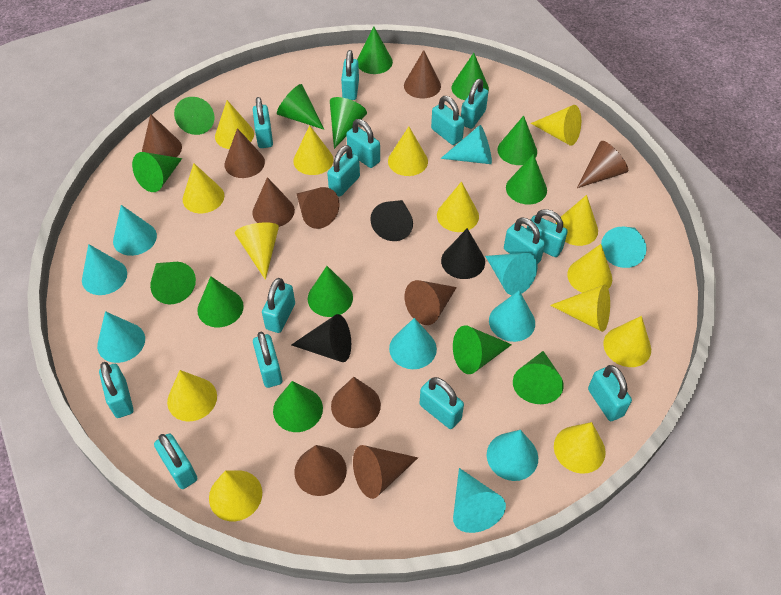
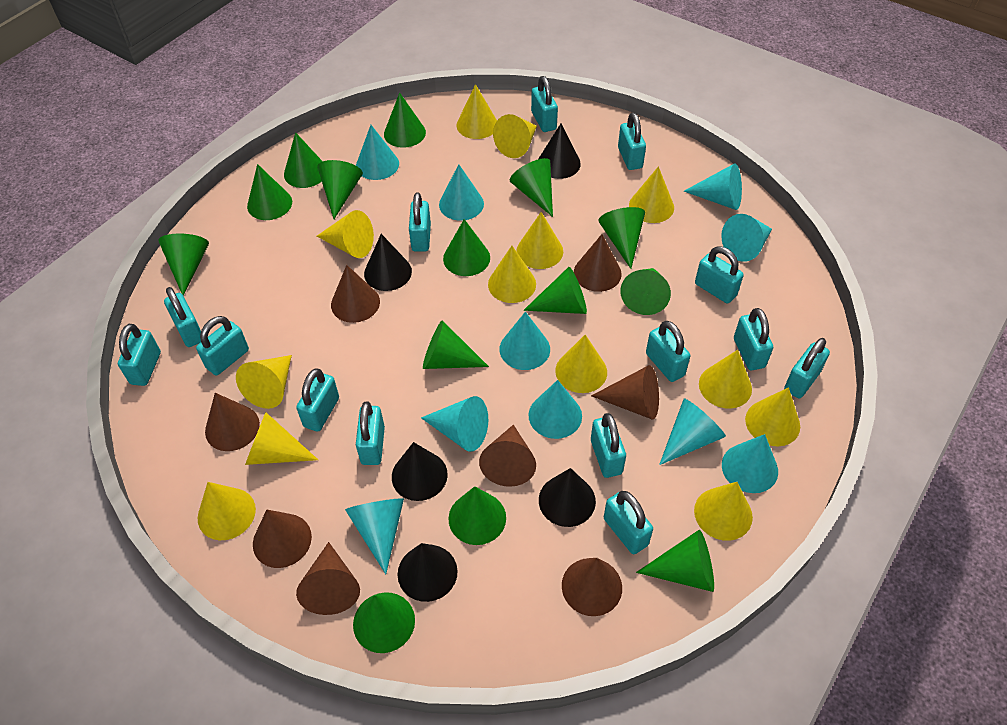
black cone: [291,314,351,362] [370,200,413,241] [441,228,485,279] = 3 -> [364,234,412,291] [392,442,448,501] [398,543,458,602] [539,123,581,179] [539,468,596,527] = 5
brown cone: [142,114,182,157] [225,128,265,178] [252,177,295,227] [294,445,347,496] [297,187,340,229] [331,377,381,428] [353,445,418,499] [404,50,441,99] [404,280,457,325] [577,141,628,188] = 10 -> [205,393,260,451] [253,510,312,568] [296,542,360,615] [331,265,380,323] [479,425,536,487] [562,558,622,616] [574,234,622,292] [591,365,659,420] = 8
yellow cone: [167,370,217,421] [183,163,224,213] [209,471,262,521] [215,100,254,149] [235,222,279,280] [293,125,334,175] [388,126,428,176] [437,181,479,232] [531,105,581,146] [550,284,610,332] [554,422,605,474] [556,195,598,246] [567,244,612,293] [603,316,651,367] = 14 -> [198,482,256,540] [236,355,292,409] [245,412,318,465] [317,210,374,258] [456,84,497,139] [488,246,536,303] [493,114,537,158] [516,212,563,269] [555,335,607,393] [629,166,674,223] [694,482,753,541] [699,350,752,409] [745,387,800,446] = 13

